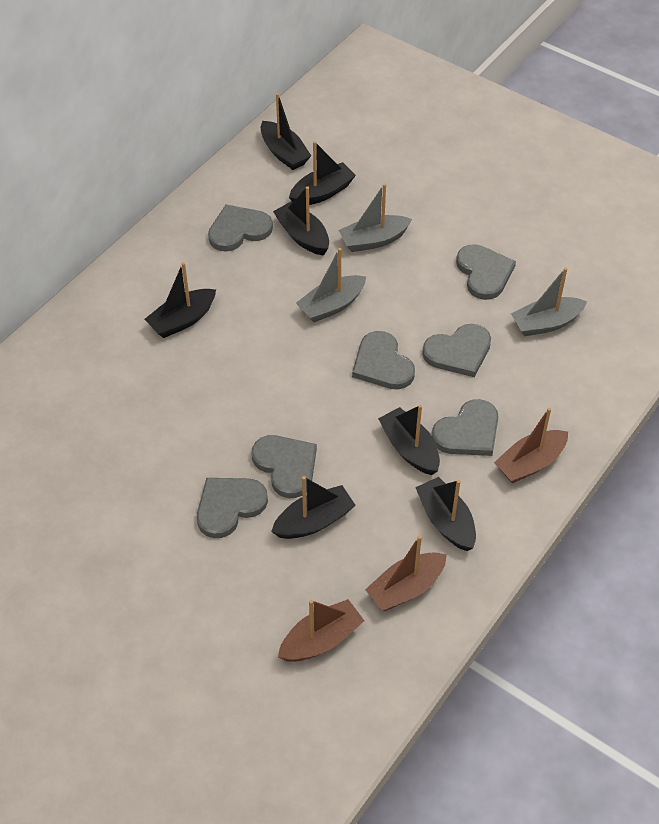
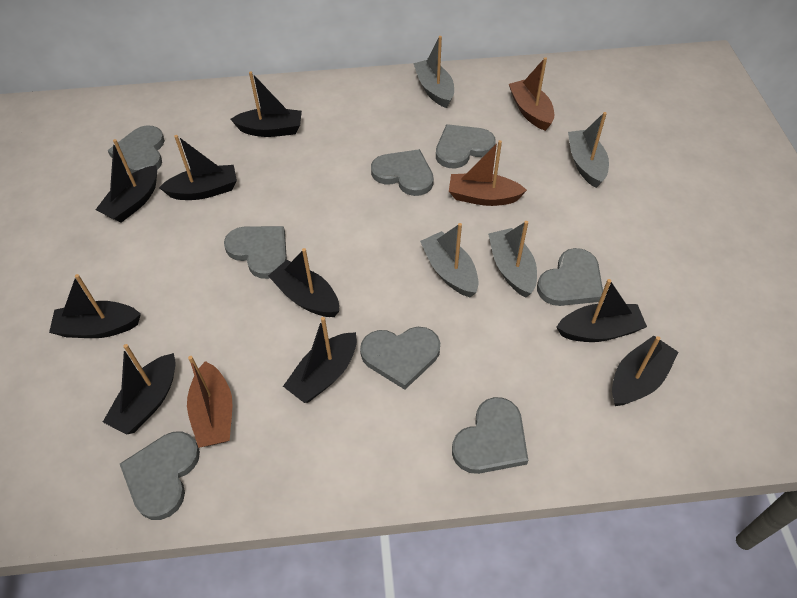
black boat: [145,262,216,338] [261,93,311,170] [271,476,356,539] [273,186,329,256] [289,141,356,205] [378,405,440,475] [415,477,476,551] = 7 -> [49,274,141,338] [95,139,157,223] [103,344,176,435] [159,135,237,200] [231,72,302,137] [268,248,339,317] [283,317,357,403] [556,279,647,342] [612,336,679,406] = 9
grey boat: [296,248,366,323] [339,183,412,252] [511,267,587,337] = 3 -> [413,36,454,108] [420,223,479,297] [488,221,537,298] [568,112,609,188] = 4
grey heart: [197,478,268,538] [208,204,273,252] [252,435,317,498] [352,331,415,390] [422,324,491,377] [431,399,499,456] [456,244,516,300] = 7 -> [107,126,165,173] [120,432,200,520] [224,226,287,279] [360,327,440,390] [371,149,434,196] [436,124,496,168] [452,397,528,474] [537,248,603,306] = 8

